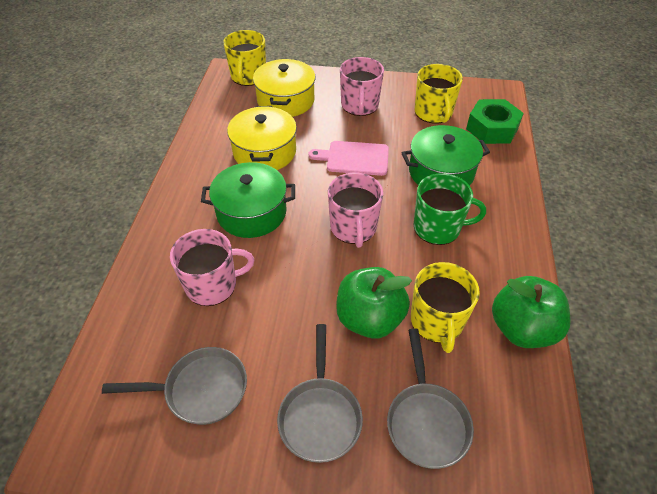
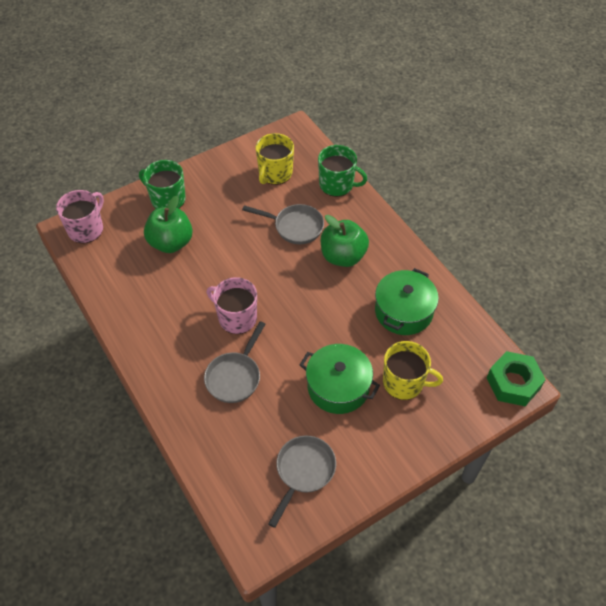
green mug: [413,173,486,245] = 1 -> [139,160,186,209] [318,145,367,197] = 2
pink cutting board: [309,141,389,176] = 1 -> none = 0
pink mug: [170,229,254,306] [328,173,383,248] [340,57,384,116] = 3 -> [56,190,104,244] [207,277,257,334] = 2
yellow mug: [223,30,266,86] [411,262,480,353] [415,64,463,124] = 3 -> [256,133,294,185] [383,341,443,400] = 2
yellow pot: [227,106,297,170] [253,59,315,117] = 2 -> none = 0

